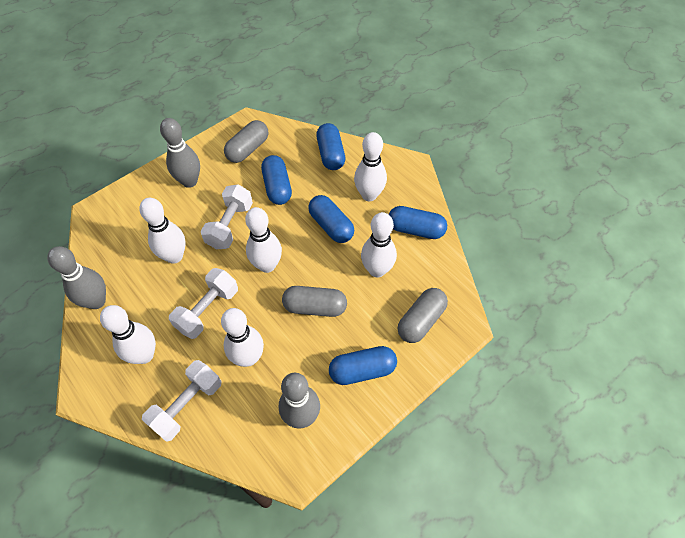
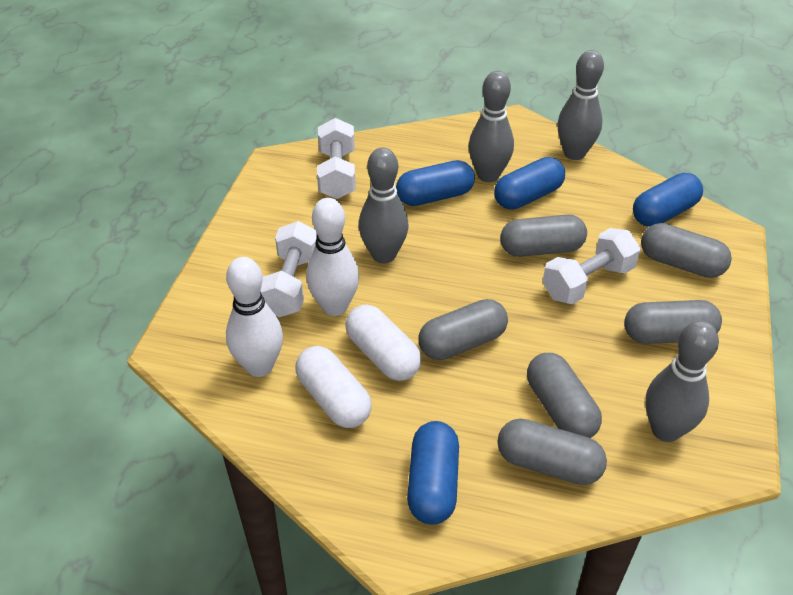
blue capsule: [261,155,292,205] [308,195,354,243] [316,123,345,170] [329,346,397,385] [389,206,447,239] = 5 -> [396,160,475,206] [407,421,459,524] [494,157,565,210] [633,173,703,227] = 4
grey bowling pin: [47,246,106,309] [160,118,200,188] [279,373,320,428] = 3 -> [359,147,409,263] [468,71,514,182] [557,50,604,160] [645,321,719,442] = 4
grey capsule: [224,120,268,163] [282,286,347,317] [398,288,448,343] = 3 -> [418,299,508,360] [497,418,607,485] [500,214,587,257] [527,353,602,438] [624,300,722,344] [641,223,732,278] = 6
white bowling pin: [100,305,156,364] [139,198,186,264] [221,308,264,367] [245,207,282,273] [354,132,387,201] [361,212,397,277] = 6 -> [226,257,283,377] [306,198,359,316] = 2
white capsule: none = 0 -> [295,346,372,428] [345,305,421,381] = 2

